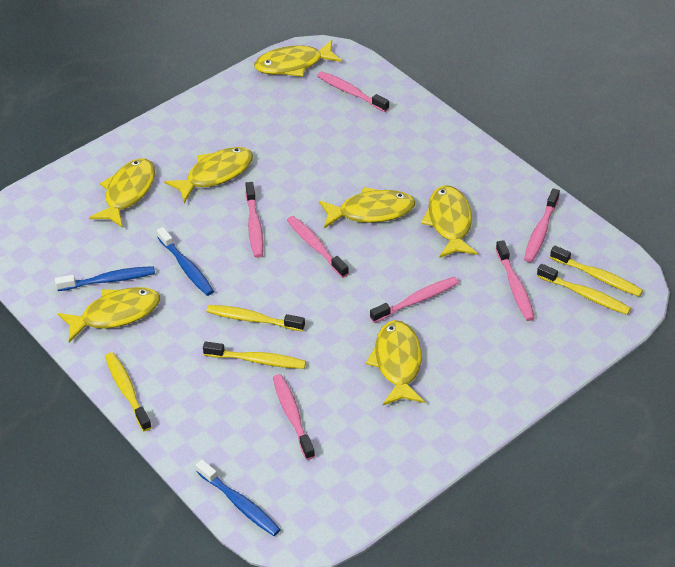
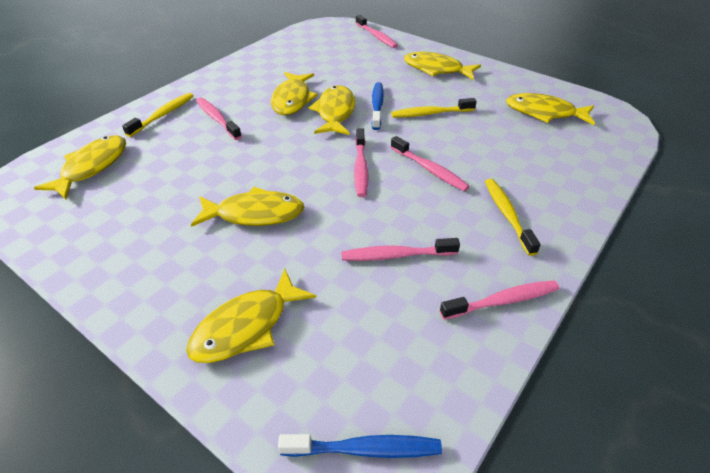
blue toothbrush: [55,266,155,291] [157,227,214,296] [196,460,281,536] = 3 -> [278,434,442,458] [372,82,384,130] = 2
pink toothbrush: [245,182,263,258] [273,374,315,460] [287,216,349,278] [317,71,389,112] [370,277,459,323] [496,240,535,321] [524,188,560,262] = 7 -> [196,98,242,140] [341,238,460,261] [354,129,368,197] [356,15,398,48] [391,136,470,191] [440,280,559,320] = 6
yellow toothbrush: [105,352,152,431] [203,342,306,369] [206,305,305,331] [537,264,631,315] [550,245,643,296] = 5 -> [122,93,193,137] [391,98,477,118] [485,179,541,256] = 3

